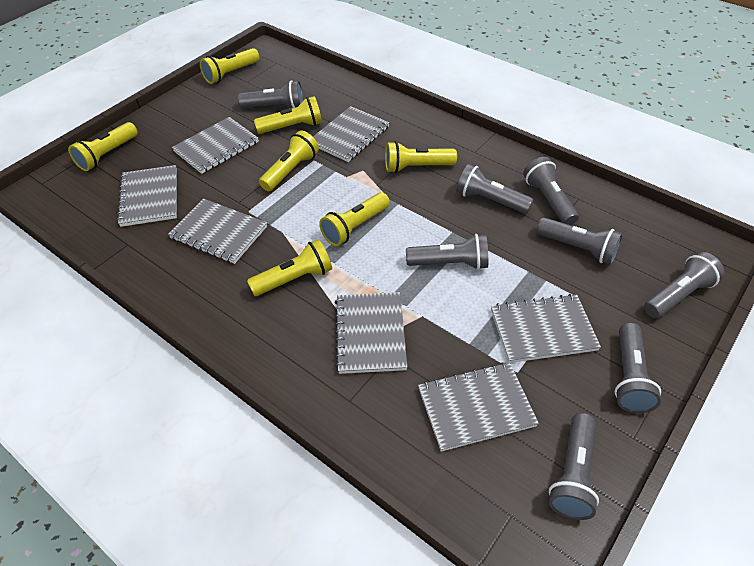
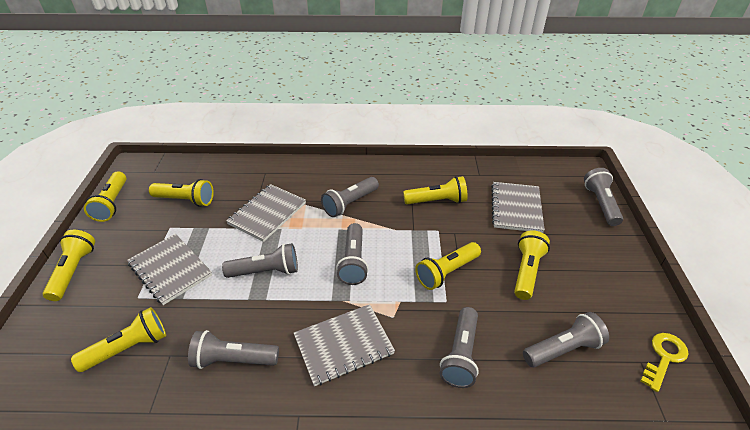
grey flashlight: [238,80,303,108] [406,234,488,270] [456,164,534,214] [523,157,579,225] [536,217,623,265] [549,413,599,520] [614,323,661,413] [644,252,725,318] = 8 -> [188,330,279,369] [222,243,298,278] [321,177,379,217] [336,223,369,285] [440,307,479,388] [523,312,609,367] [584,168,623,226] = 7
grey notebook: [117,165,177,227] [168,199,267,264] [172,117,259,174] [313,106,389,162] [335,292,407,374] [418,362,539,452] [491,294,601,363] = 7 -> [127,234,212,305] [226,184,306,242] [294,304,395,386] [491,182,545,233] = 4
yellow key: none = 0 -> [640,333,688,392] = 1

